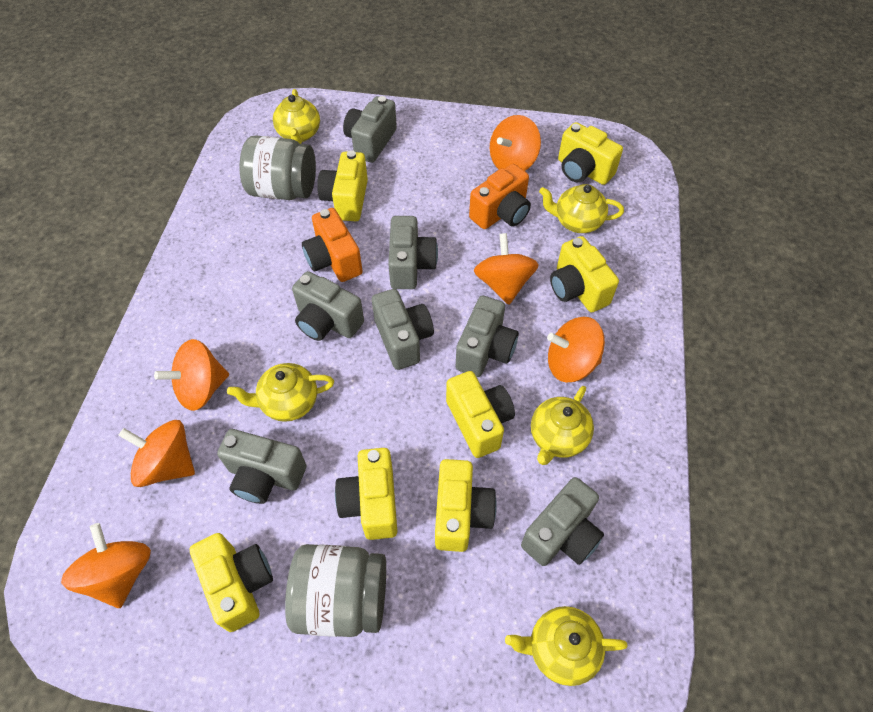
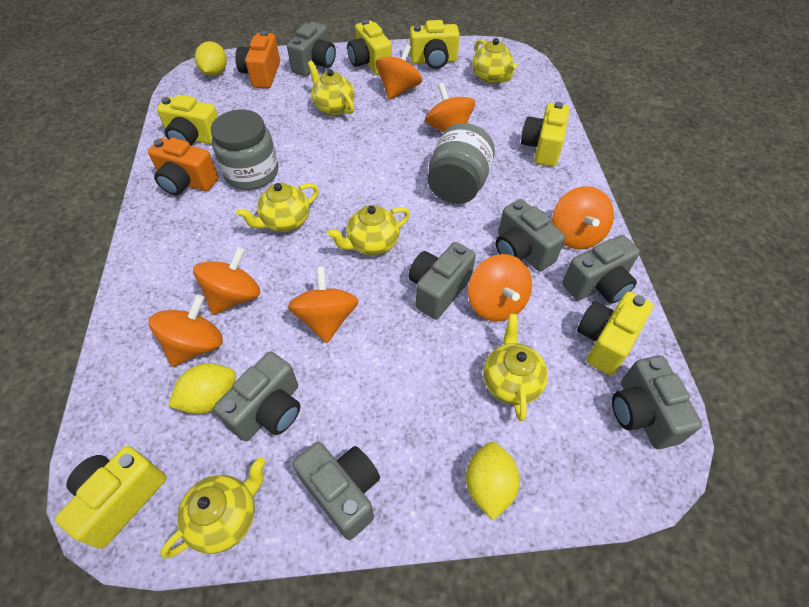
orange spinning top: [61,523,151,608] [118,420,195,487] [154,339,229,411] [474,233,539,305] [490,115,541,171] [547,317,605,383] = 6 -> [148,294,223,367] [193,247,260,315] [288,266,359,343] [376,44,422,99] [425,83,475,132] [468,254,532,321] [552,186,614,249] = 7
yellow camera: [190,533,273,632] [317,150,368,221] [335,448,397,540] [435,459,497,552] [446,371,515,458] [550,236,619,312] [558,122,623,185] = 7 -> [55,446,166,549] [157,95,218,146] [347,19,392,75] [410,20,460,69] [521,102,569,167] [577,292,653,375] = 6
yellow lemon: none = 0 -> [168,363,236,414] [195,41,227,76] [466,442,520,520] = 3
yellow teapot: [227,363,334,422] [273,89,320,144] [505,606,628,686] [531,386,594,465] [539,184,624,233] = 5 -> [160,457,265,559] [236,183,319,232] [308,61,355,116] [328,205,410,255] [472,38,517,84] [483,314,548,421] = 6

